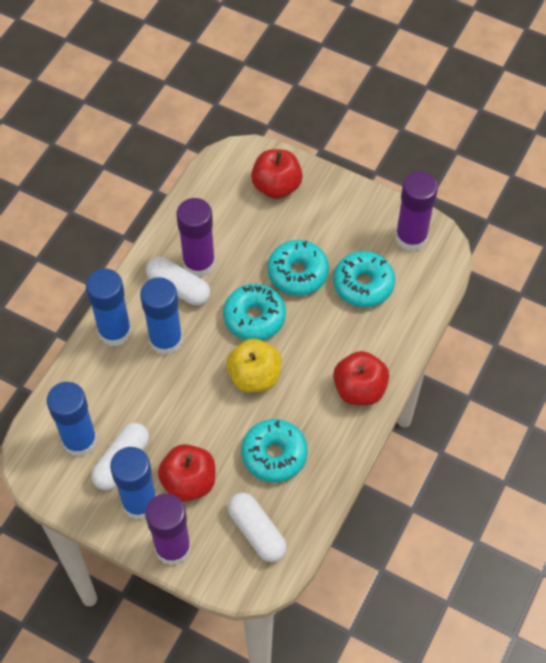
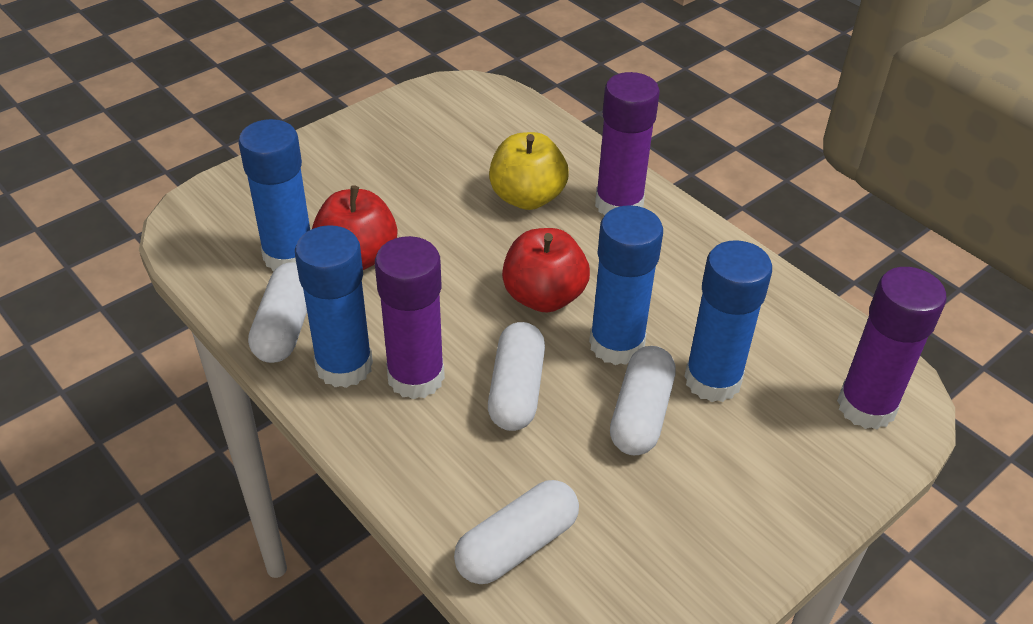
red apple: [158,444,215,502] [251,149,303,199] [333,351,389,405] = 3 -> [312,185,397,270] [502,228,590,313] = 2
turquoise donut: [223,284,286,340] [241,419,308,482] [267,240,329,296] [333,251,395,307] = 4 -> none = 0
white capsule: [91,423,149,490] [146,257,210,306] [228,493,287,562] = 3 -> [248,262,307,363] [454,480,579,584] [488,322,545,431] [610,346,676,455] = 4

